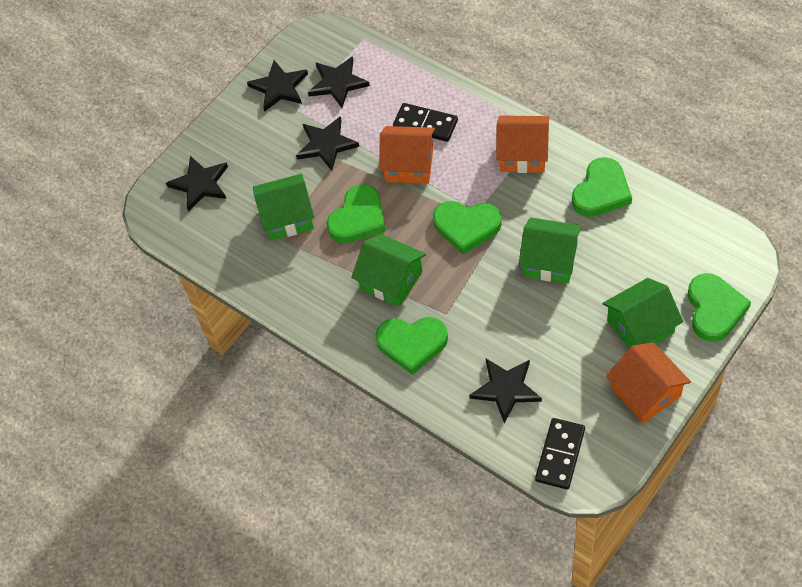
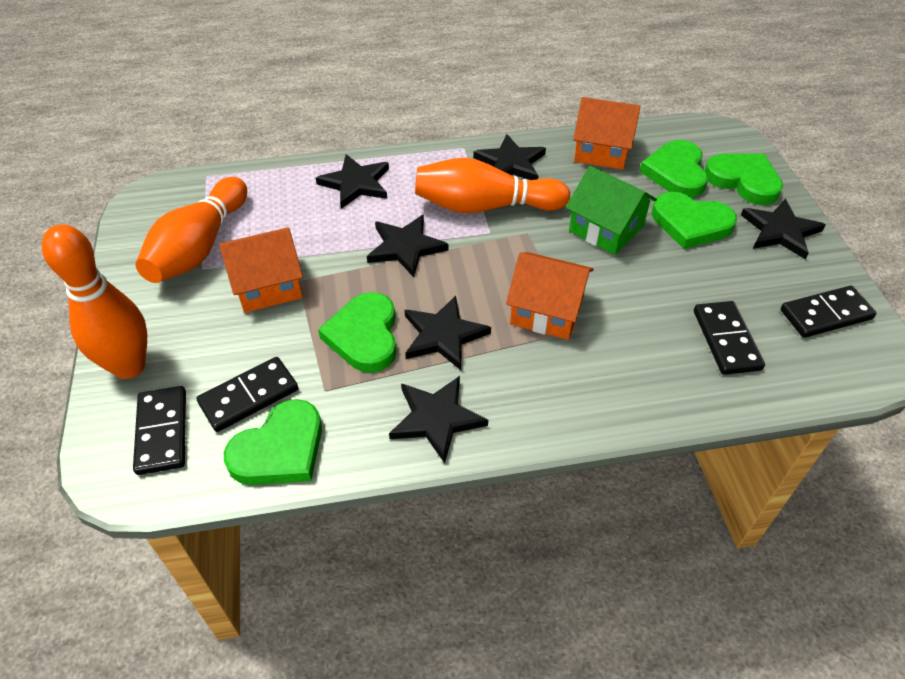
black domino: [393,103,458,142] [535,418,585,489] = 2 -> [133,386,186,475] [196,357,298,432] [694,301,765,375] [780,286,876,338] = 4
black star: [166,155,228,212] [247,60,308,112] [296,116,359,171] [308,56,370,108] [469,359,542,424] = 5 -> [316,154,389,209] [367,215,448,277] [389,376,488,463] [405,296,491,370] [473,134,546,180] [741,199,826,259] = 6
green house: [253,174,314,241] [351,234,426,307] [518,217,582,284] [603,278,683,348] = 4 -> [566,166,657,255] = 1
orange bowling pin: none = 0 -> [42,224,147,379] [136,177,247,283] [415,158,570,213] = 3

